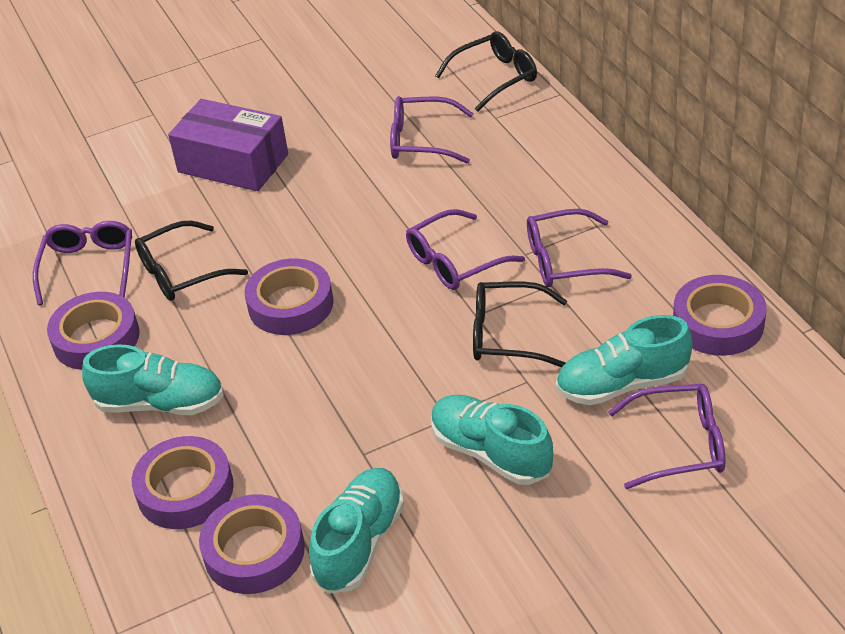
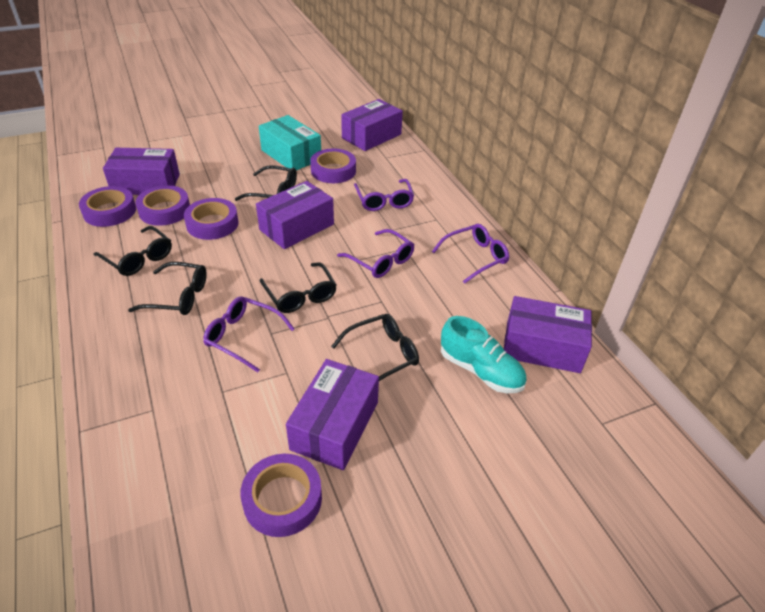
black glasses: [135,221,248,301] [435,31,537,112] [473,282,567,367] = 3 -> [94,226,172,276] [128,262,207,315] [235,165,297,201] [260,262,337,313] [331,314,419,381] = 5
purple box: [168,99,288,191] = 1 -> [103,148,180,195] [256,181,334,249] [286,359,379,470] [341,99,403,151] [504,296,592,373] = 5
purple glasses: [33,221,132,305] [390,96,474,164] [406,209,525,290] [527,209,632,287] [608,384,725,489] = 5 -> [203,296,295,372] [337,229,415,278] [354,179,414,211] [432,224,509,284] = 4
turquoise box: none = 0 -> [259,115,321,170] = 1
turquoise shoe: [82,344,224,415] [309,468,404,594] [431,395,553,485] [556,315,693,405] = 4 -> [441,316,527,393] = 1

